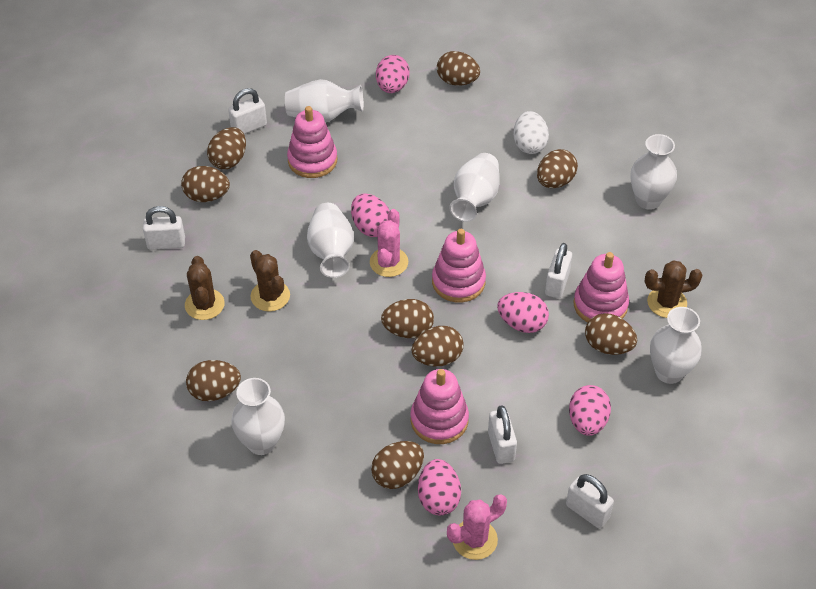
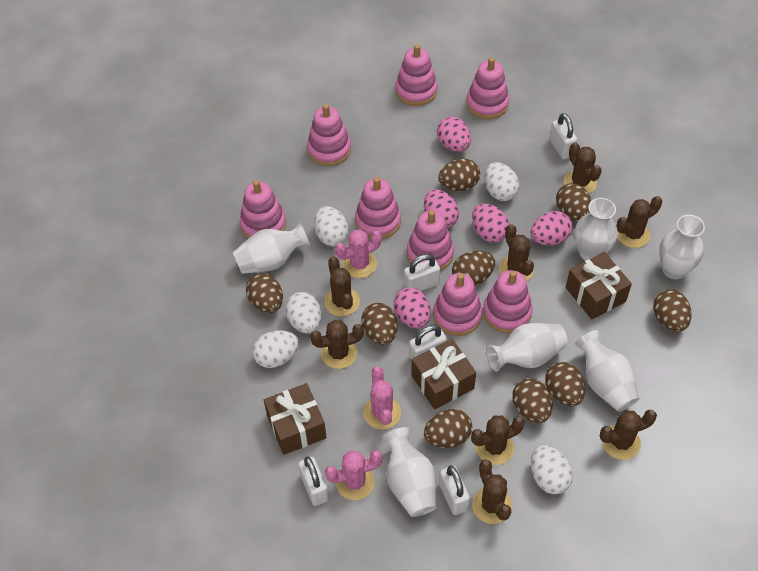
brown cactus: [185,256,225,320] [250,250,290,312] [645,260,702,318] = 3 -> [310,320,364,369] [325,257,360,317] [471,416,524,465] [472,460,512,524] [499,224,534,281] [564,143,602,193] [599,410,657,460] [617,196,662,248] = 8
brown gift: none = 0 -> [264,383,327,455] [411,339,476,410] [566,252,632,319] = 3
pink cactus: [370,209,408,277] [447,494,507,560] = 2 -> [325,450,382,500] [335,229,382,278] [363,366,401,430] = 3
pink stacking toy: [287,106,337,178] [410,369,469,444] [432,229,486,302] [573,252,629,323] = 4 -> [240,180,286,239] [307,104,351,166] [355,177,401,239] [395,44,437,106] [407,210,454,271] [433,273,482,336] [466,57,509,119] [483,270,533,333] = 8
white egg: [513,111,549,154] = 1 -> [252,330,299,368] [285,292,321,334] [314,206,349,247] [484,162,519,201] [531,445,573,494] = 5

